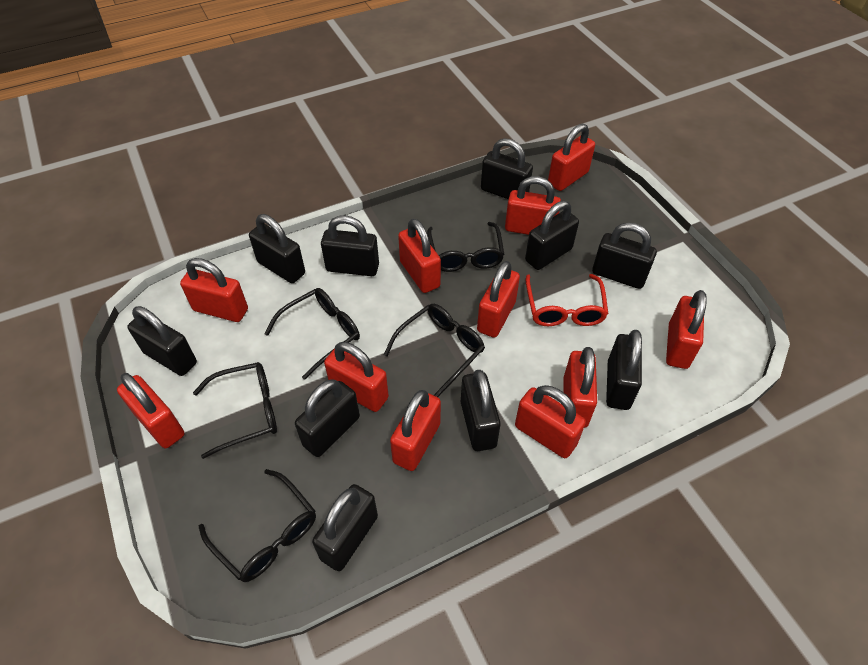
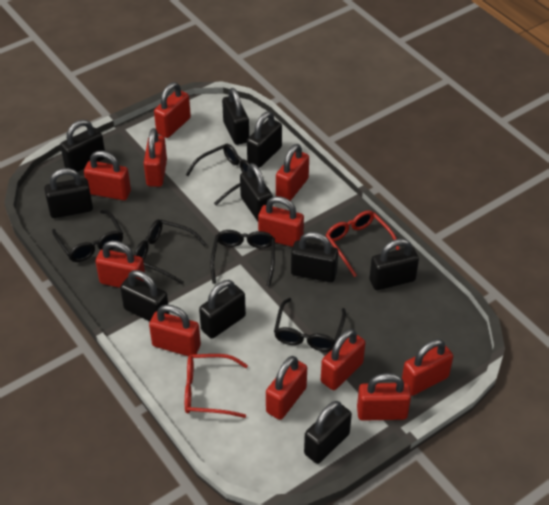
red glasses: [526,274,609,326] = 1 -> [185,354,248,418] [325,210,400,277] = 2

